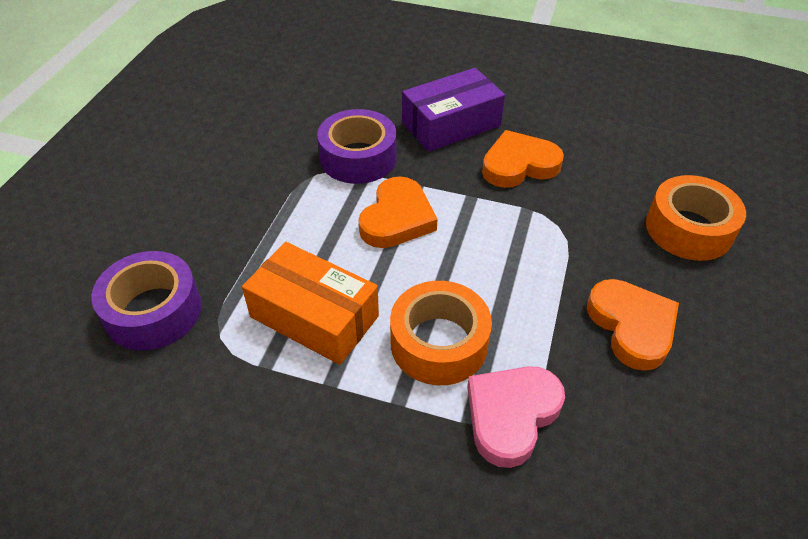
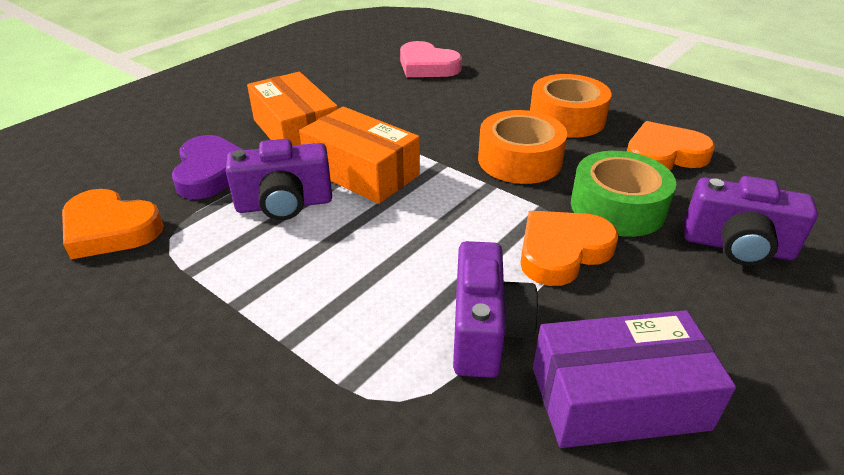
green tape: none = 0 -> [571,151,677,237] = 1
orange box: [242,242,379,365] = 1 -> [247,72,338,145] [299,107,420,204] = 2
purple camera: none = 0 -> [226,139,332,220] [453,241,538,378] [684,176,818,266] = 3
purple heart: none = 0 -> [172,135,243,199] = 1
purple tape: [91,251,201,351] [317,109,396,184] = 2 -> none = 0

